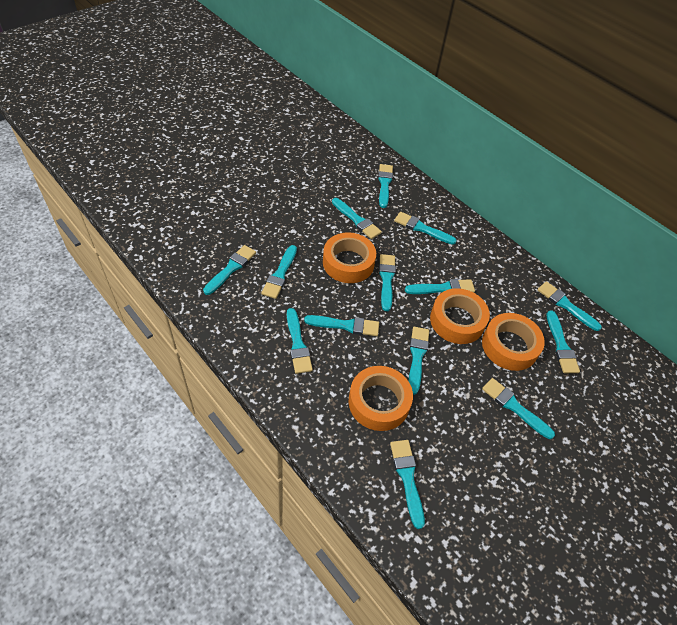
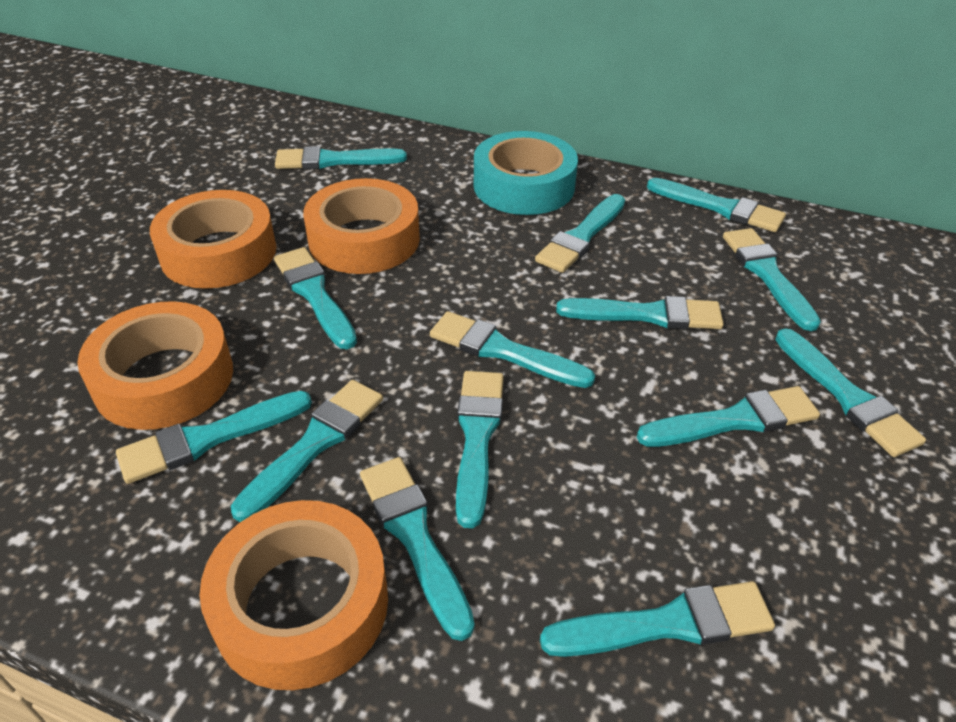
turquoise tape: none = 0 -> [474,131,578,215] = 1

